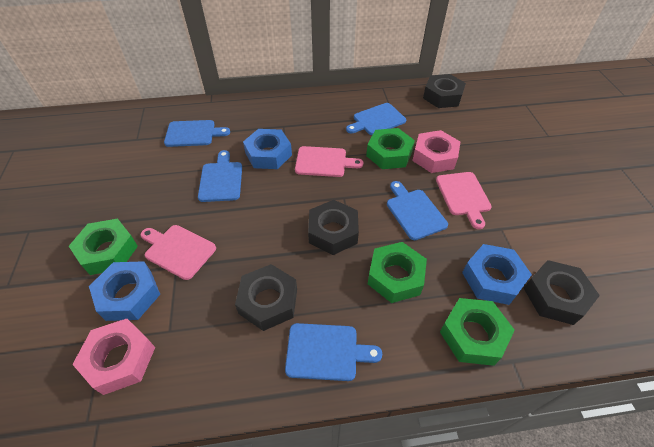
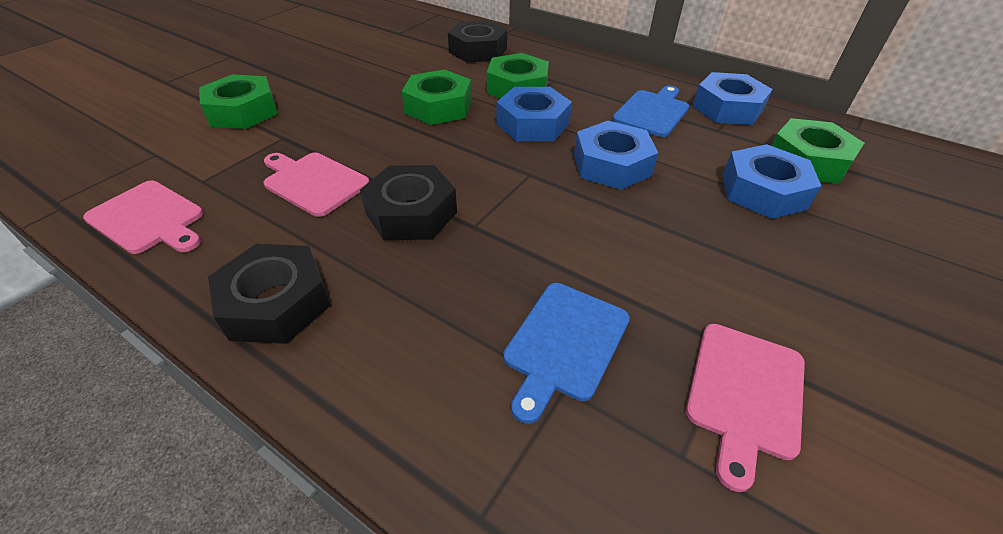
black nut: [235,264,297,331] [308,200,359,255] [423,74,466,108] [524,260,600,325] = 4 -> [208,244,331,344] [360,165,457,240] [448,21,507,63] = 3
blue cutting board: [164,120,230,147] [198,150,242,202] [285,323,382,381] [346,103,406,135] [387,181,448,240] = 5 -> [503,283,630,424] [612,86,689,137] = 2
blue nut: [89,261,160,321] [243,129,292,169] [462,244,532,305] = 3 -> [497,87,572,141] [574,121,658,190] [693,72,773,125] [723,144,821,219] = 4
pink nut: [72,319,155,395] [412,130,460,173] = 2 -> none = 0

